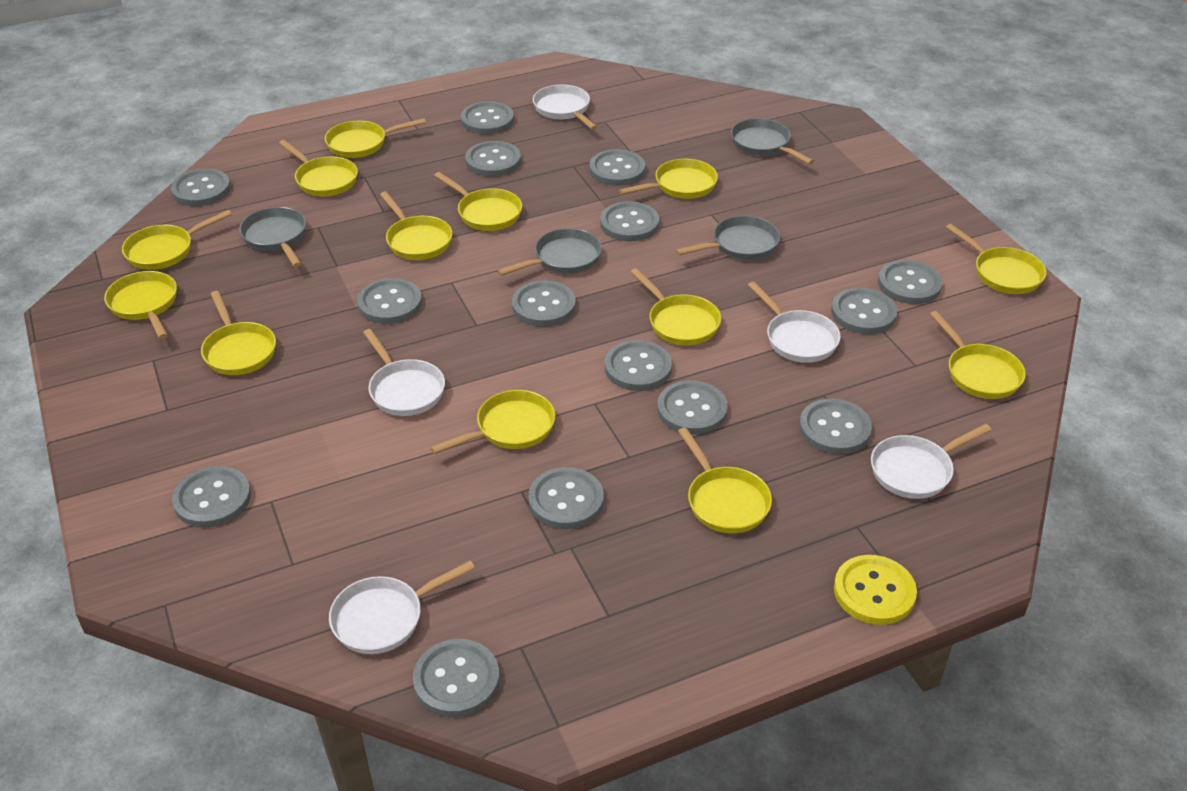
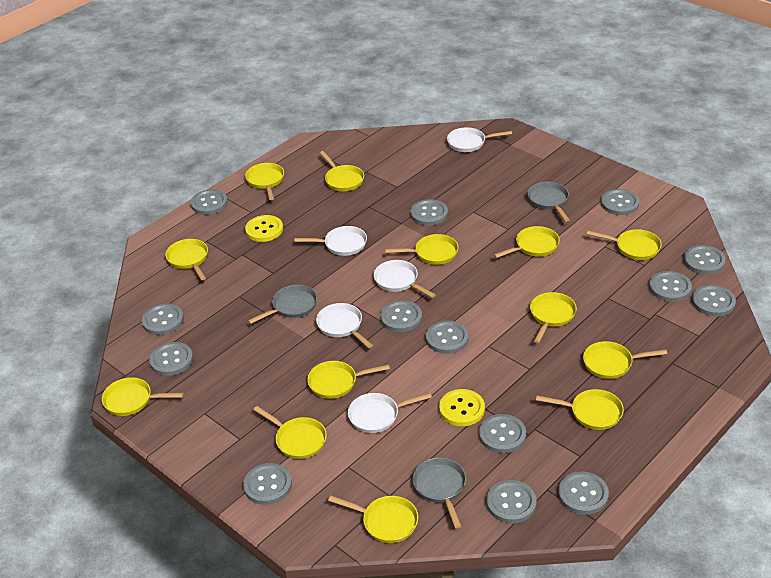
grey button: [171,169,231,206] [172,466,251,528] [357,278,422,324] [413,639,500,717] [461,101,514,134] [465,141,521,177] [512,281,576,327] [528,467,604,529] [590,149,645,186] [600,201,659,241] [605,340,672,391] [657,381,728,435] [799,399,872,454] [831,288,897,334] [878,260,943,304] = 15 -> [142,304,184,335] [149,342,193,376] [191,189,228,215] [243,463,292,505] [380,300,422,332] [410,199,448,226] [426,321,469,354] [479,414,526,453] [487,480,536,523] [558,472,609,515] [601,189,639,215] [649,271,692,302] [684,245,726,275] [692,285,736,317] = 14
grey pan: [239,207,306,267] [497,228,602,276] [675,216,780,260] [731,118,814,164] = 4 -> [248,285,317,324] [413,458,466,528] [528,182,570,222] = 3
yellow button: [834,555,917,625] = 1 -> [245,215,283,242] [439,389,485,426] = 2

